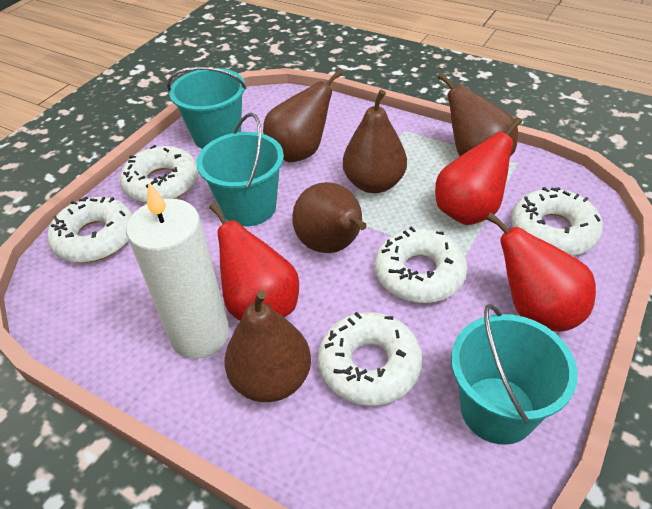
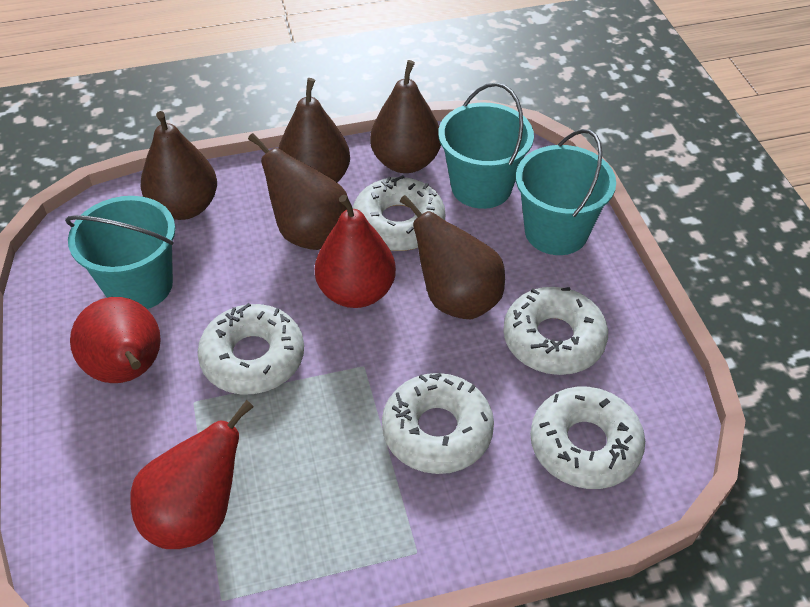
white candle: [126,182,229,359] = 1 -> none = 0

